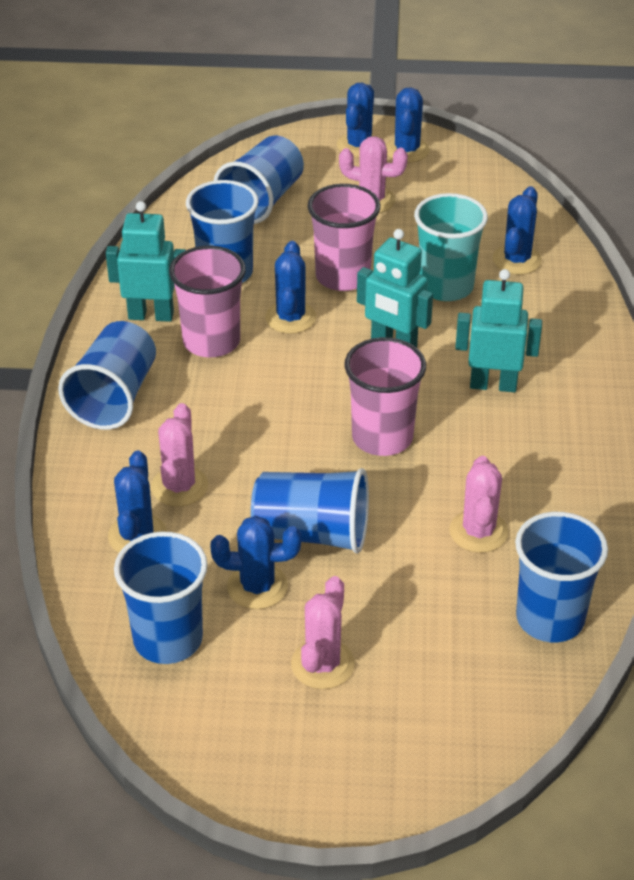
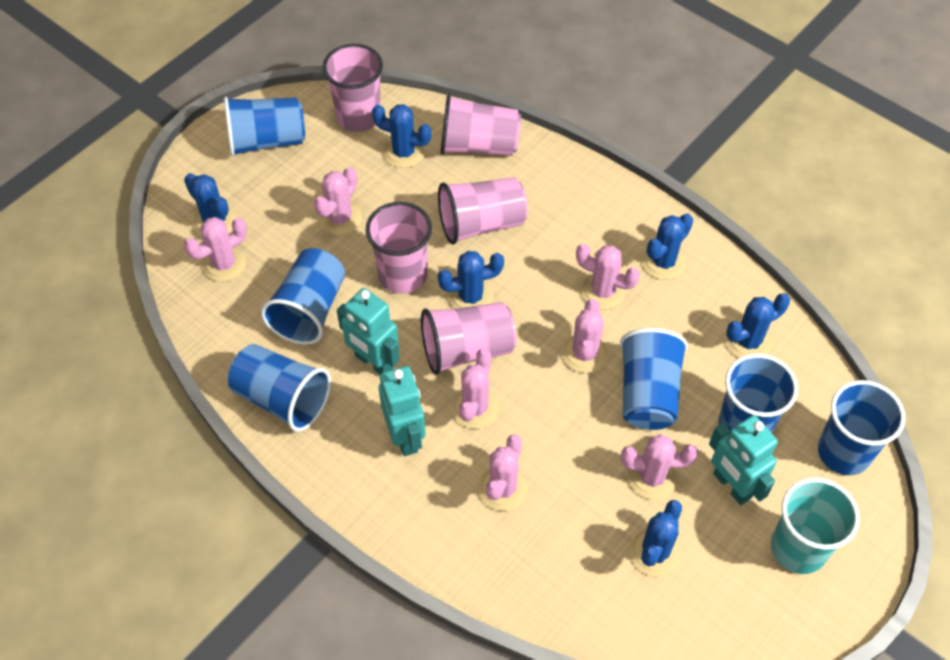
pink cactus: [151,403,208,507] [291,576,355,689] [339,136,408,213] [449,456,509,553] = 4 -> [184,217,247,282] [314,167,362,235] [451,349,499,429] [478,434,528,511] [562,299,608,373] [576,244,640,310] [621,434,698,499] = 7
pink cup: [169,246,246,357] [308,184,381,291] [344,337,426,456] = 3 -> [322,44,383,132] [365,202,432,294] [421,302,516,375] [438,177,528,244] [441,95,521,156] = 5

